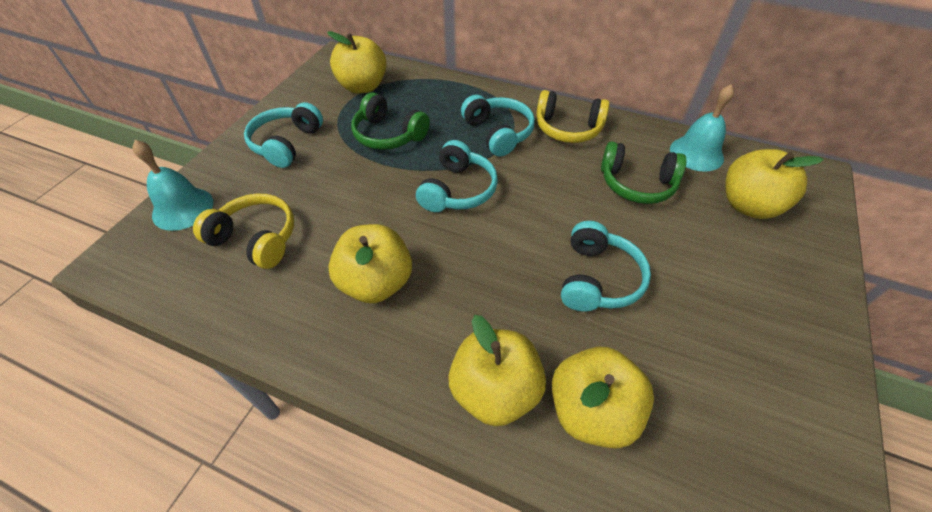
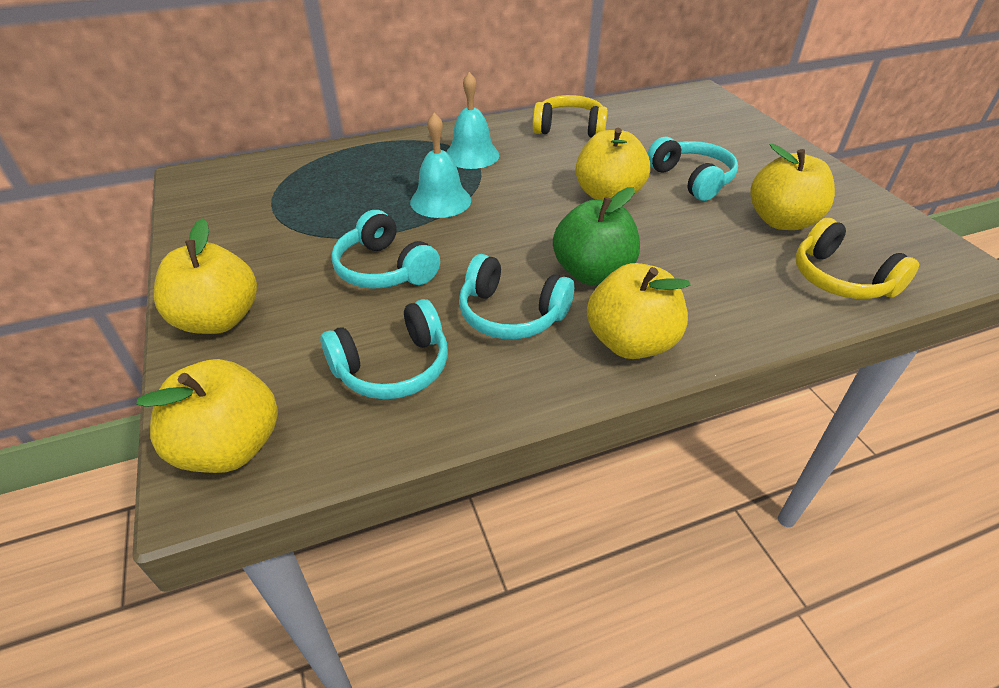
green apple: none = 0 -> [553,187,640,285] = 1
green headphones: [351,92,430,150] [601,141,686,204] = 2 -> none = 0

